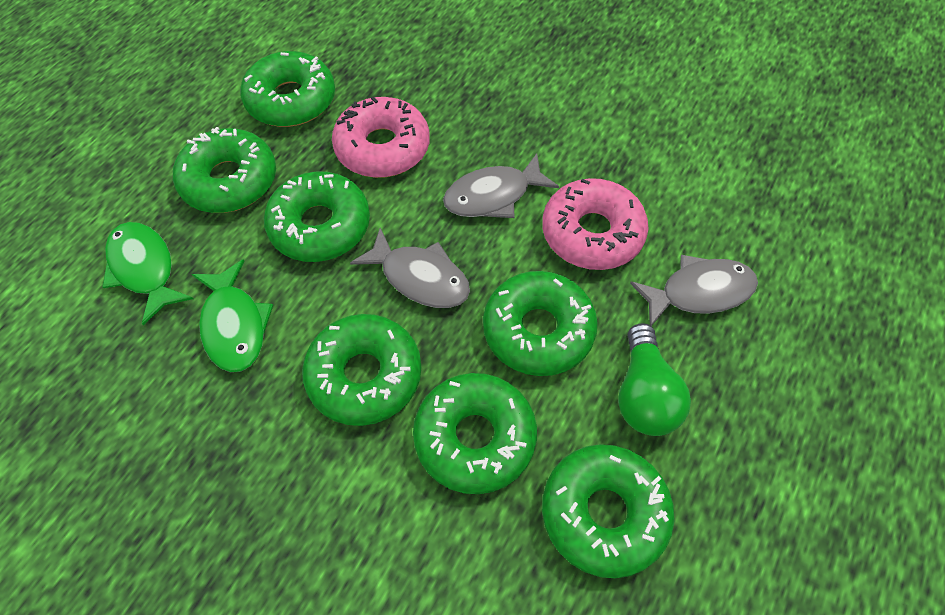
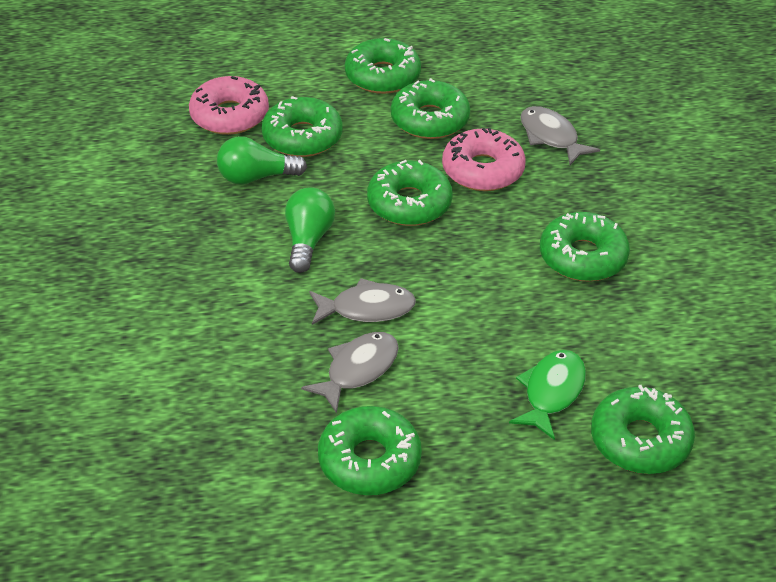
green fish: [102,222,193,325] [192,259,273,372] = 2 -> [509,350,586,440] = 1
green light bulb: [618,323,691,436] = 1 -> [217,136,307,185] [285,187,335,273] = 2

